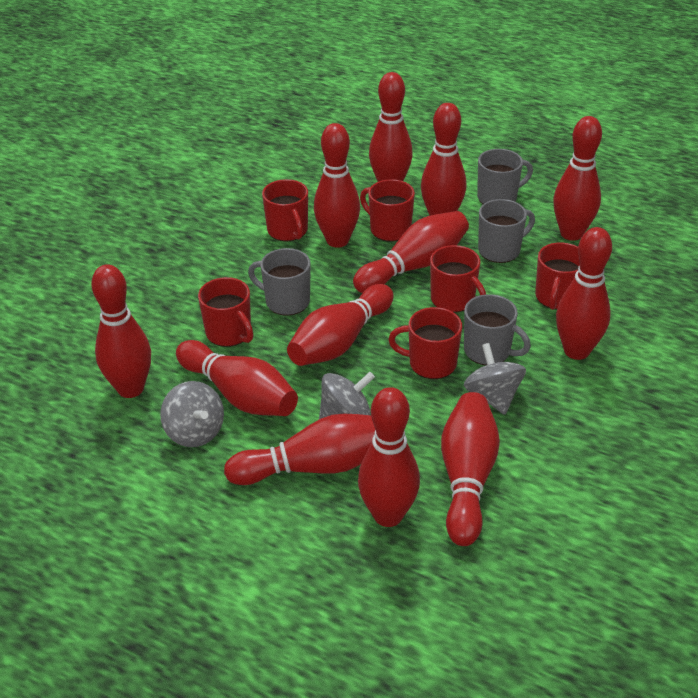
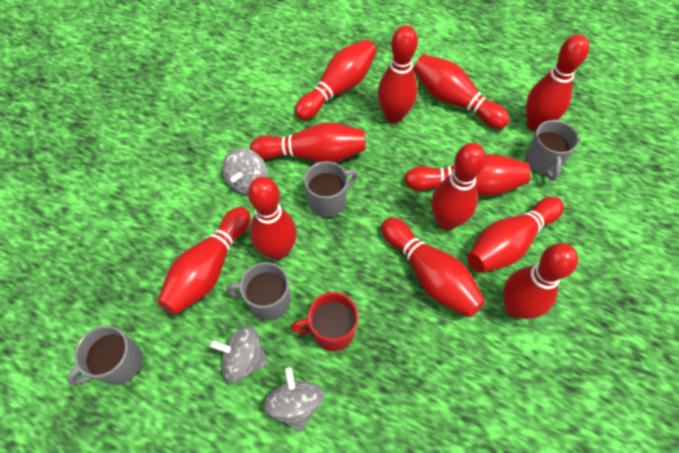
red mug: [198,277,253,347] [262,179,308,241] [360,179,415,242] [388,307,462,379] [430,245,486,313] [535,242,580,310] = 6 -> [291,292,358,351] = 1

